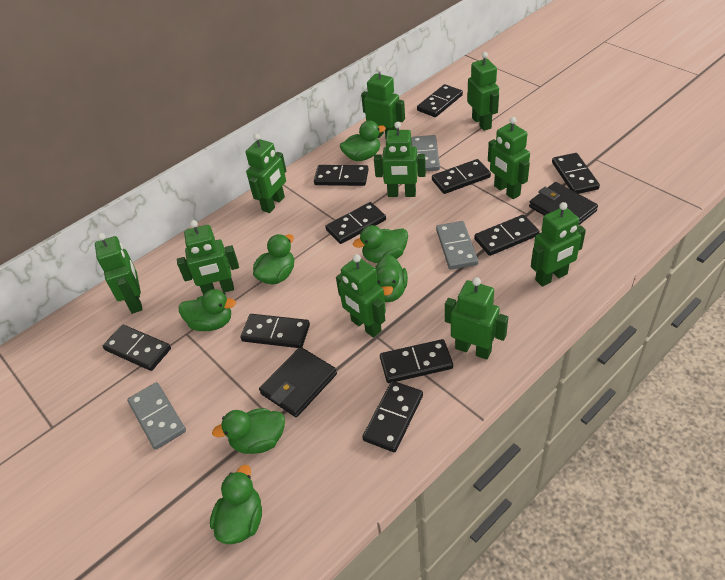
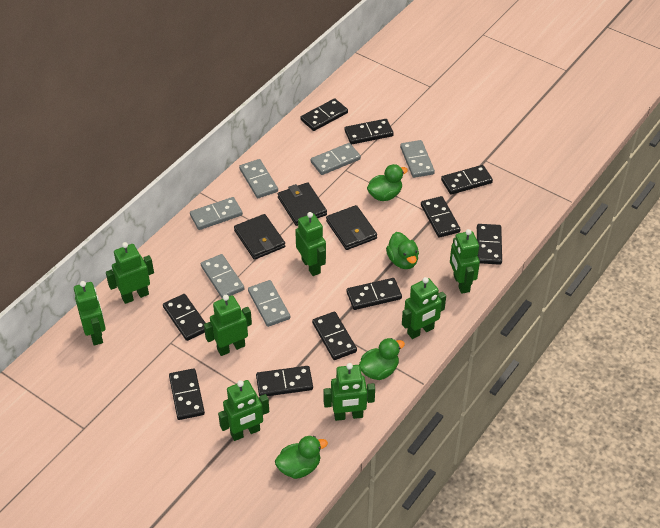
black wallet: [259,347,337,417] [529,182,598,226] = 2 -> [234,214,285,260] [278,182,327,226] [326,205,377,250] = 3
green duck: [179,289,236,331] [210,465,262,544] [212,408,285,454] [253,234,294,284] [340,121,386,161] [353,225,408,263] [375,255,408,302] = 7 -> [275,436,328,479] [359,338,405,380] [367,164,408,201] [386,232,419,269] = 4
green robot: [95,233,143,314] [177,220,239,295] [246,134,286,213] [336,254,386,338] [361,66,405,139] [374,122,426,197] [445,277,508,360] [467,52,499,131] [488,117,530,199] [531,202,586,287] = 10 -> [74,281,106,346] [106,242,154,304] [204,295,252,356] [218,380,269,441] [295,212,326,276] [324,363,375,421] [402,277,446,339] [450,229,480,294] = 8
grey domino: [127,382,186,450] [411,135,440,171] [436,221,478,270] = 3 -> [190,197,243,230] [201,254,244,299] [239,159,278,198] [248,280,290,327] [311,143,361,175] [400,140,435,178] = 6

